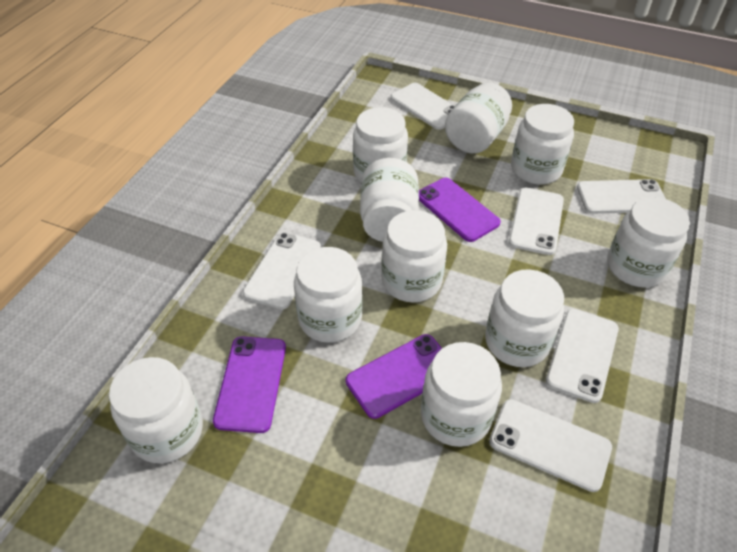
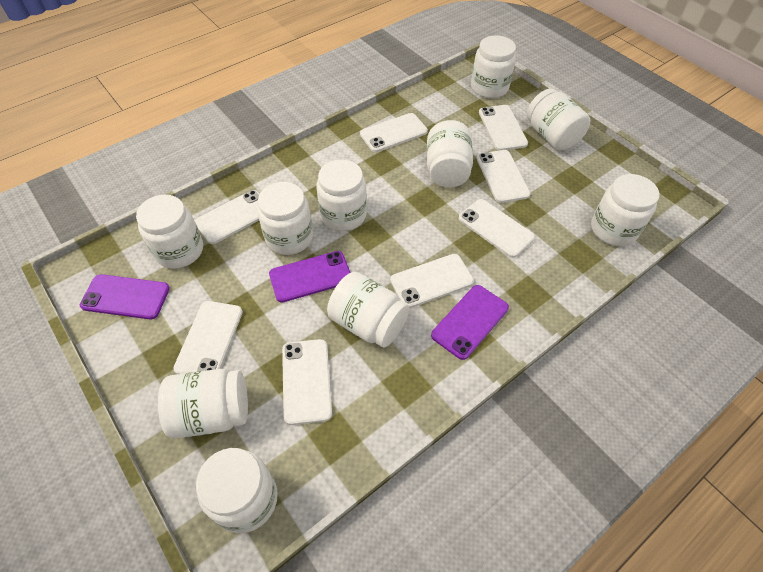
white phone: [242,232,321,310] [391,83,455,130] [489,399,612,492] [509,188,564,255] [546,309,619,403] [577,179,666,214] = 6 -> [173,301,243,374] [195,190,260,244] [282,339,332,425] [360,113,428,152] [390,254,474,308] [459,199,535,258] [476,150,531,203] [479,105,528,151] = 8

